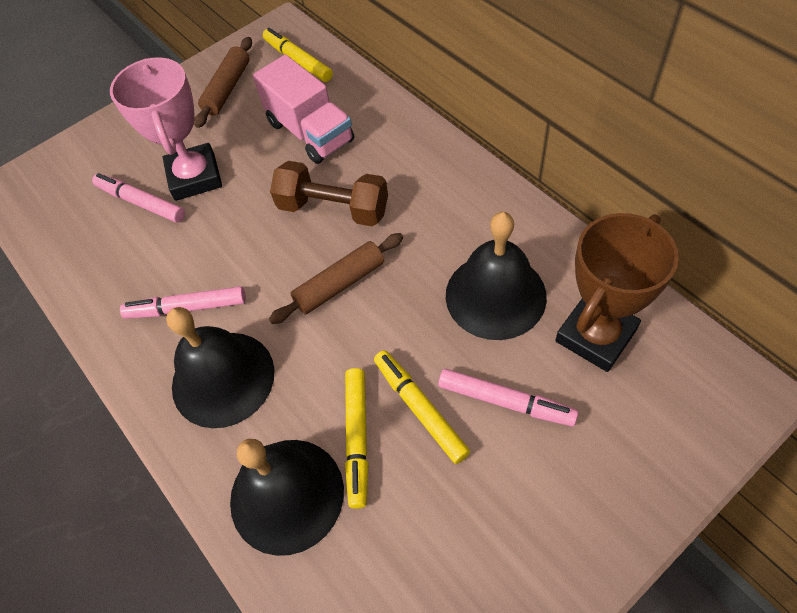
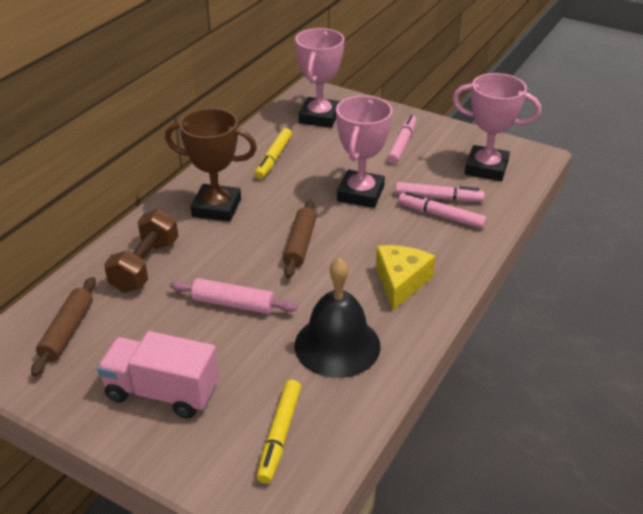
black bell: [166,307,275,428] [230,439,344,556] [446,212,547,340] = 3 -> [294,258,381,378] = 1
pink rolling pin: none = 0 -> [170,278,297,314] = 1
pink trophy: [110,57,222,201] = 1 -> [295,28,344,128] [336,96,393,208] [453,73,541,181] = 3
yellow cheese: none = 0 -> [376,245,435,311] = 1
yellow marker: [263,28,333,82] [345,368,369,509] [374,350,470,464] = 3 -> [255,128,292,179] [257,380,301,484] = 2

